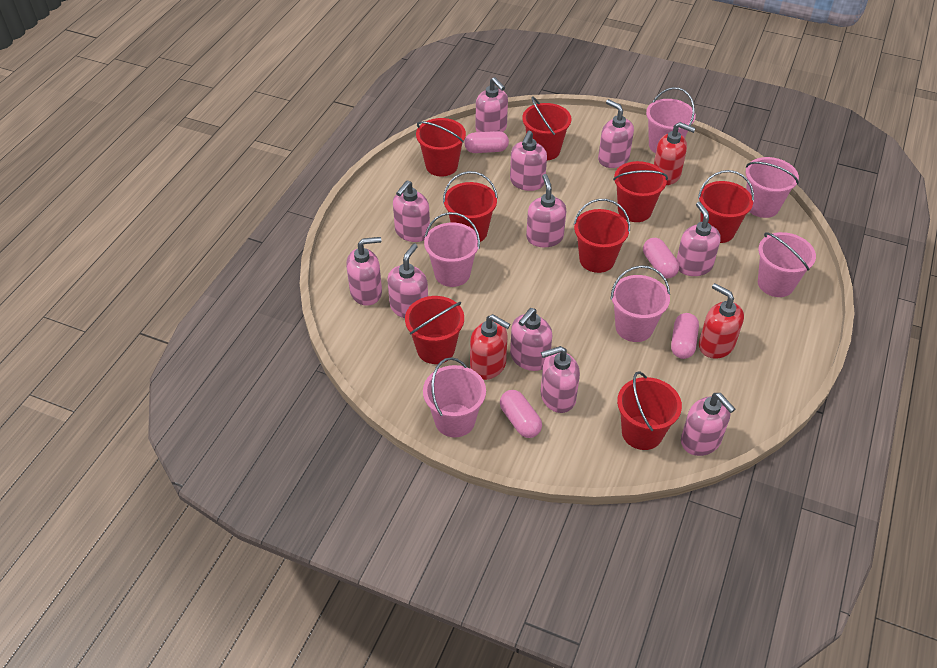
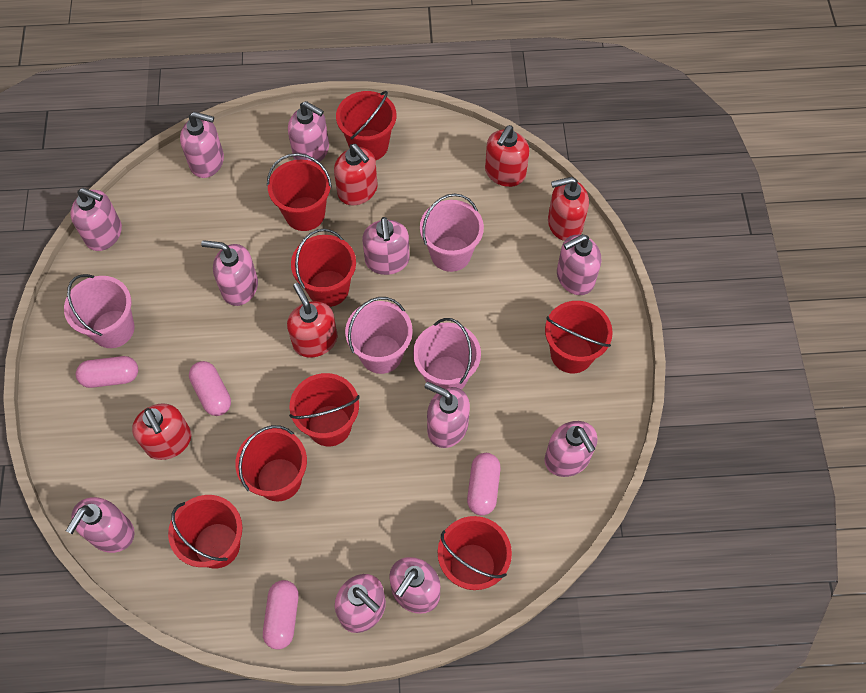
pink bucket: [423,357,486,437] [424,212,480,287] [611,265,670,342] [646,87,696,153] [746,157,799,218] [758,232,816,297] = 6 -> [64,274,134,348] [345,297,413,374] [413,318,481,390] [420,193,484,272] = 4
red soap dispenser: [470,314,510,380] [654,122,696,185] [699,283,744,359] = 3 -> [132,403,191,460] [287,283,337,358] [334,144,377,205] [485,125,529,187] [548,177,589,241] = 5

